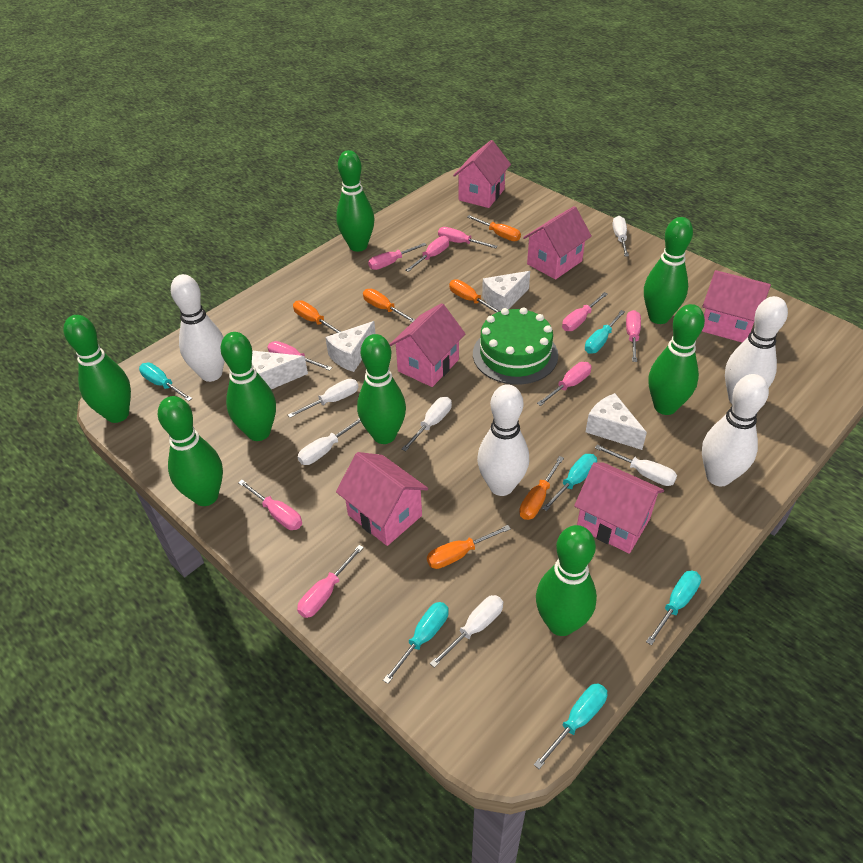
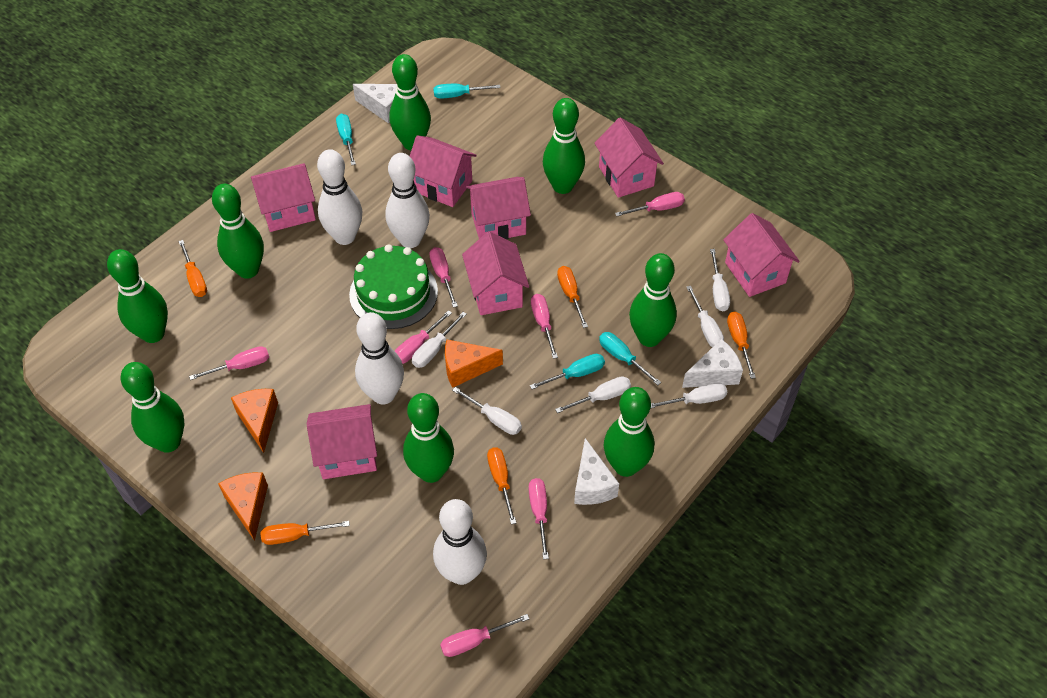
orange cheese: none = 0 -> [218,472,268,541] [231,389,278,453] [445,340,503,388] = 3
orange screwdriver: [293,300,342,333] [363,289,415,322] [427,525,511,569] [449,279,500,313] [467,215,521,241] [519,456,564,520] = 6 -> [178,240,207,297] [261,521,350,545] [487,447,516,524] [557,266,588,328] [727,312,756,379] = 5
pink house: [336,452,428,546] [389,303,465,387] [453,140,511,208] [523,206,592,280] [574,463,664,554] [702,270,771,343] = 6 -> [251,163,316,232] [307,404,377,479] [410,135,477,207] [462,232,529,315] [466,177,531,239] [594,118,664,198] [723,213,800,297] = 7
pink screwdriver: [238,480,302,530] [267,341,332,371] [297,545,364,618] [368,243,427,270] [405,236,449,272] [438,227,498,248] [537,362,592,406] [562,292,608,331] [626,310,641,362] = 9 -> [189,346,269,380] [395,310,452,364] [429,247,458,308] [440,614,529,657] [529,478,549,559] [531,294,558,359] [615,192,685,216] = 7
turquoise screwdriver: [139,363,192,401] [383,602,449,684] [534,684,607,769] [542,454,597,511] [585,310,625,354] [646,571,701,645] = 6 -> [336,114,356,165] [433,84,501,99] [530,354,605,389] [599,332,661,385] = 4
white cheese: [252,351,308,389] [325,321,376,372] [482,271,530,311] [586,393,647,450] = 4 -> [353,84,397,123] [574,438,619,505] [682,339,743,388] = 3

